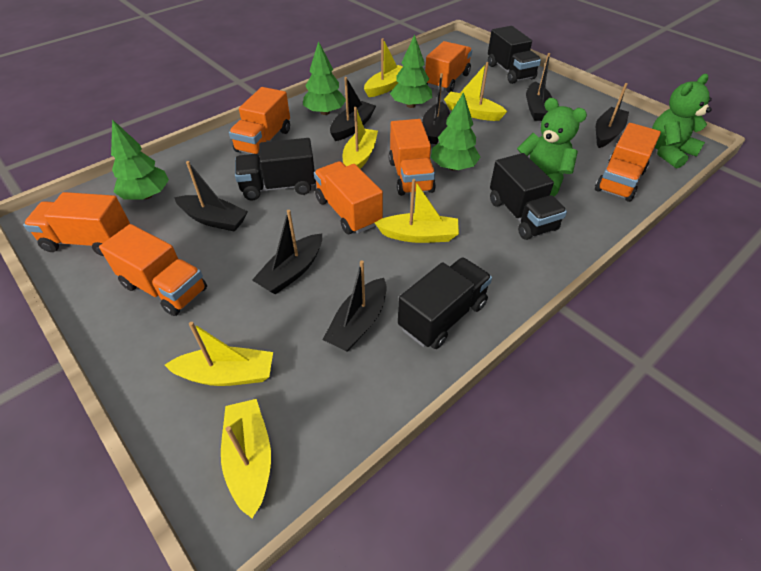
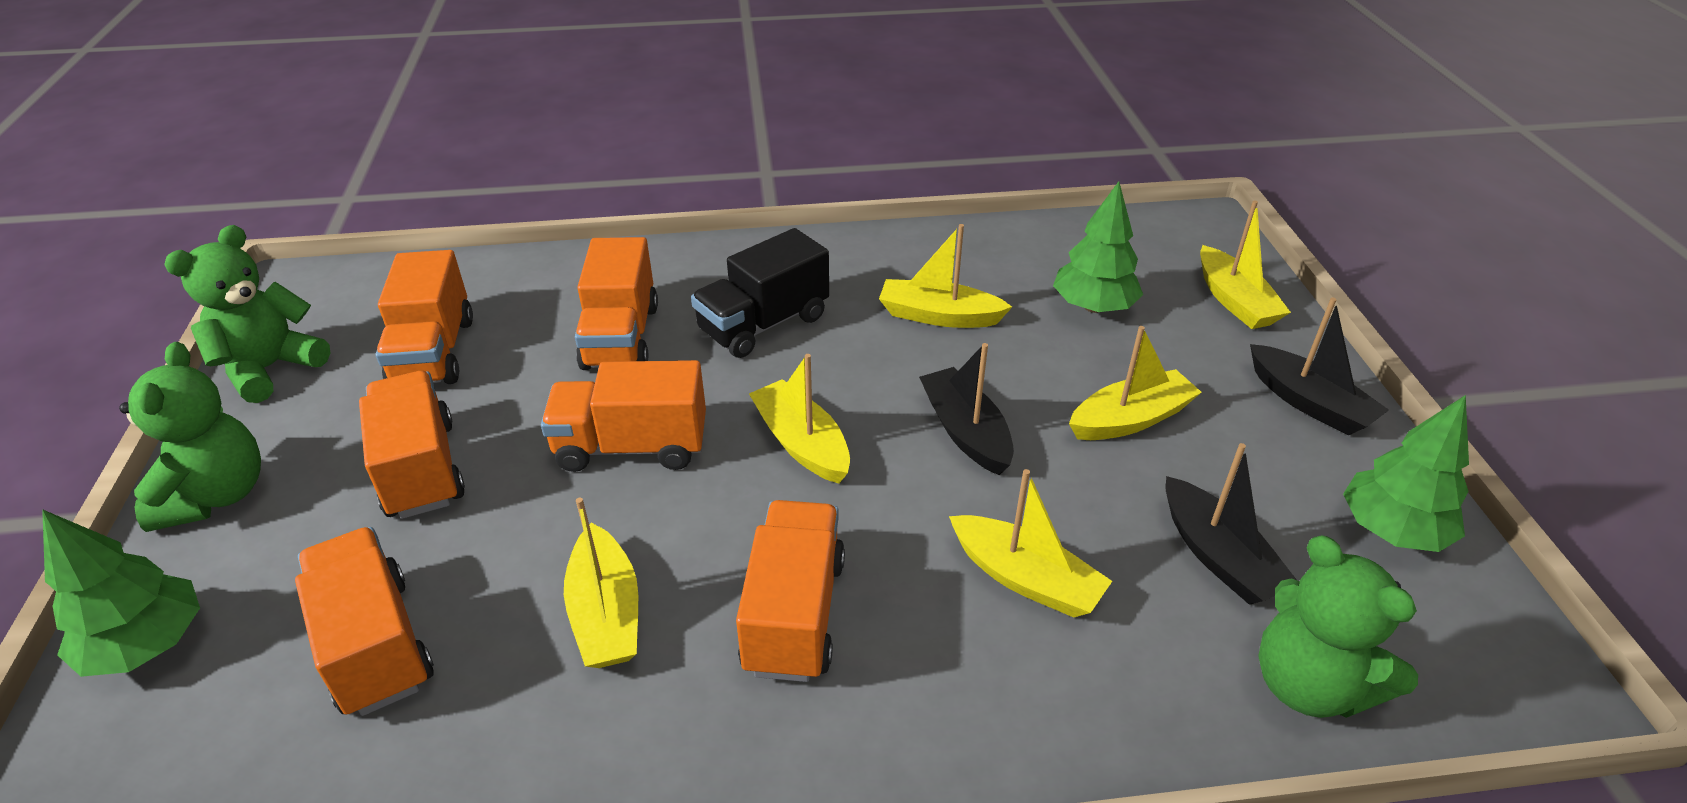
black boat: [174,161,248,232] [252,210,322,294] [323,260,387,352] [330,77,376,141] [422,73,450,144] [526,53,552,121] [596,83,629,148] = 7 -> [919,343,1014,475] [1166,443,1297,605] [1250,297,1389,436] = 3
black truck: [235,138,316,200] [398,257,492,349] [488,26,541,84] [490,153,567,240] = 4 -> [691,228,829,358] = 1
green teddy bear: [517,98,587,196] [652,74,712,169] = 2 -> [119,342,261,532] [164,225,330,403] [1258,535,1418,718] = 3
green tree: [111,119,169,200] [303,41,346,115] [390,34,432,108] [431,92,480,171] = 4 -> [42,509,200,677] [1053,182,1143,313] [1343,395,1469,552] = 3
orange truck: [23,192,130,256] [99,224,207,316] [229,87,290,157] [314,161,383,234] [389,119,436,196] [425,41,472,93] [595,123,661,202] = 7 -> [295,527,434,716] [359,371,465,519] [376,250,473,384] [541,360,706,472] [575,237,658,370] [736,500,845,682] = 6

